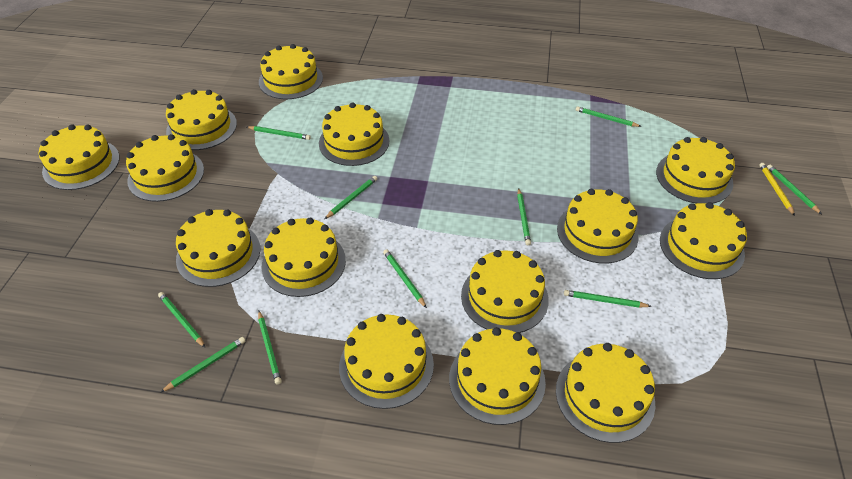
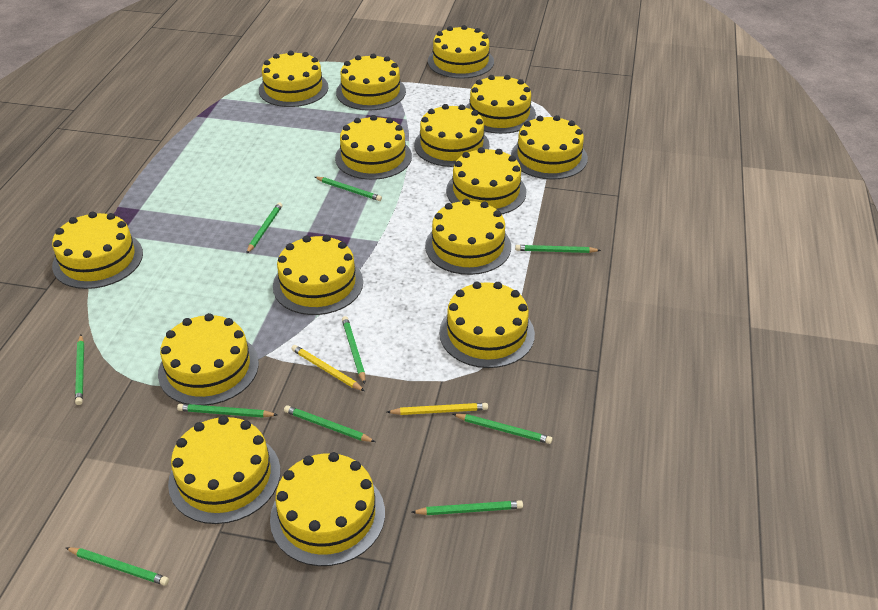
yellow cake: [39,124,120,190] [126,134,204,202] [166,89,237,150] [176,209,260,287] [259,44,323,99] [261,218,346,297] [319,102,389,166] [339,314,434,409] [449,327,546,425] [461,250,549,333] [556,343,655,443] [557,189,639,263] [656,137,735,204] [660,202,747,279] = 14 -> [52,211,143,289] [158,313,259,406] [168,415,281,524] [259,51,328,107] [270,452,385,566] [273,235,363,315] [335,115,412,180] [336,54,406,111] [414,104,490,167] [425,199,511,275] [428,25,494,79] [439,282,535,368] [446,147,526,215] [465,75,536,134] [511,115,588,180] = 15
yellow pencil: [759,163,795,216] = 1 -> [291,345,365,391] [387,403,488,415] = 2

